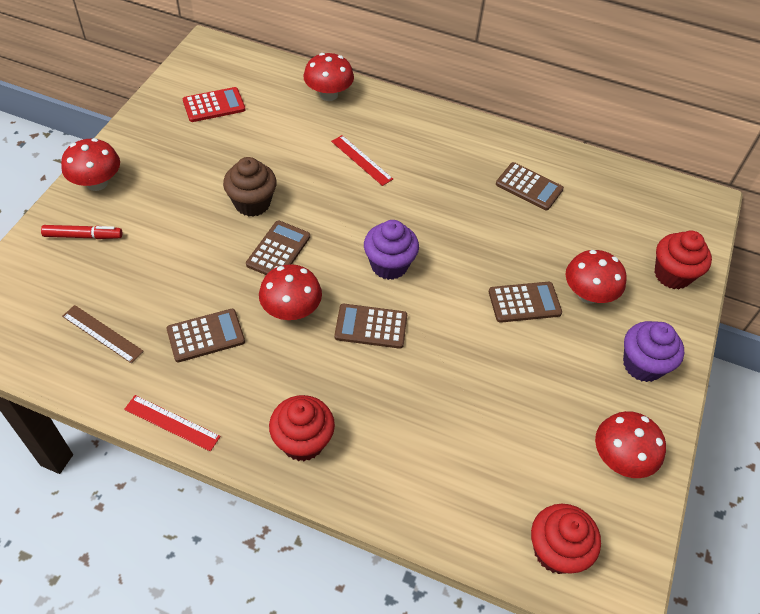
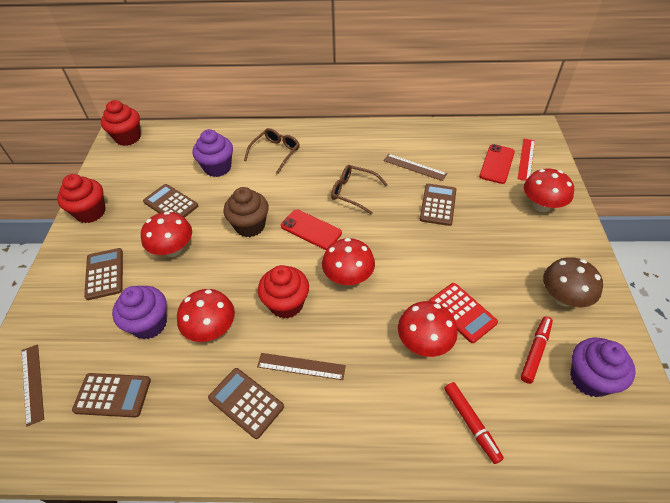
brown glasses: none = 0 -> [244,128,300,174] [331,165,388,214] = 2
brown mushroom: none = 0 -> [543,257,603,307] = 1
brown ruler: [62,305,144,363] = 1 -> [22,344,44,427] [257,353,346,380] [383,154,447,181] = 3
purple cupcake: [364,220,419,280] [623,321,684,382] = 2 -> [112,286,167,339] [192,129,233,177] [570,338,636,397] = 3
red marker: [41,225,122,239] = 1 -> [444,382,504,464] [520,316,553,384] = 2
red phone: none = 0 -> [281,209,342,250] [479,144,515,184] = 2
red ruler: [124,395,221,452] [331,135,393,186] = 2 -> [518,139,535,181] = 1

